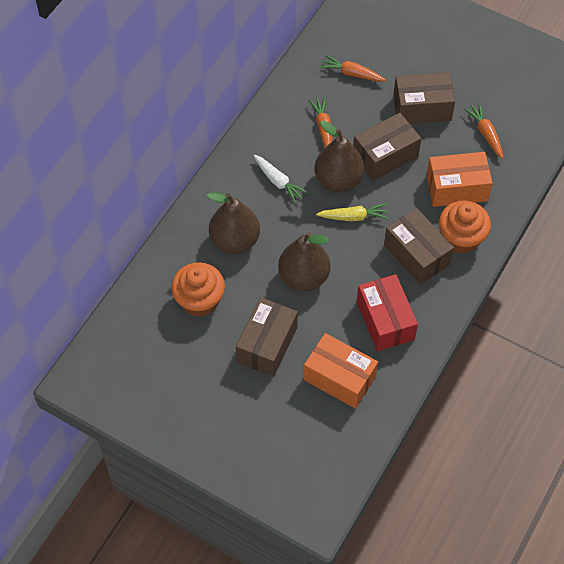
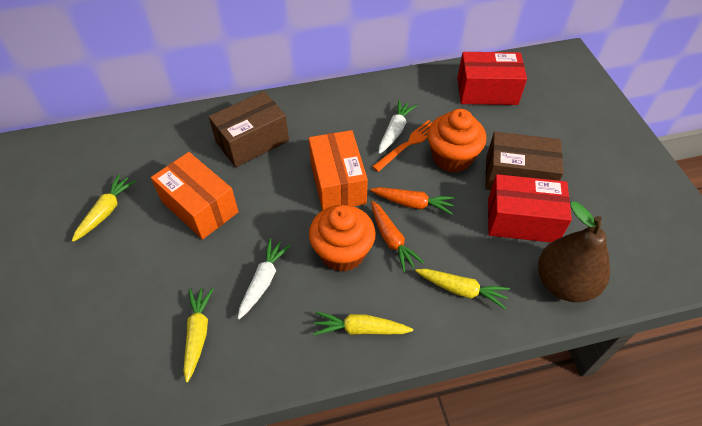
brown box: [236,297,298,376] [353,113,421,181] [384,208,454,285] [393,72,455,124] = 4 -> [209,91,289,167] [485,132,563,190] = 2
brown pear: [207,192,260,254] [278,232,330,291] [314,121,364,192] = 3 -> [538,201,610,302] = 1
orange carrot: [309,97,332,147] [320,55,386,82] [464,103,503,159] = 3 -> [370,187,455,215] [371,201,424,272] = 2
orange fork: none = 0 -> [372,120,432,172] = 1
red box: [357,274,418,351] = 1 -> [457,52,527,105] [488,174,572,243] = 2
white carrot: [254,155,308,204] = 1 -> [238,238,291,320] [379,100,417,154] = 2
yellow carrot: [316,203,389,221] = 1 -> [72,174,136,242] [183,288,214,383] [313,311,413,335] [416,269,510,309] = 4

